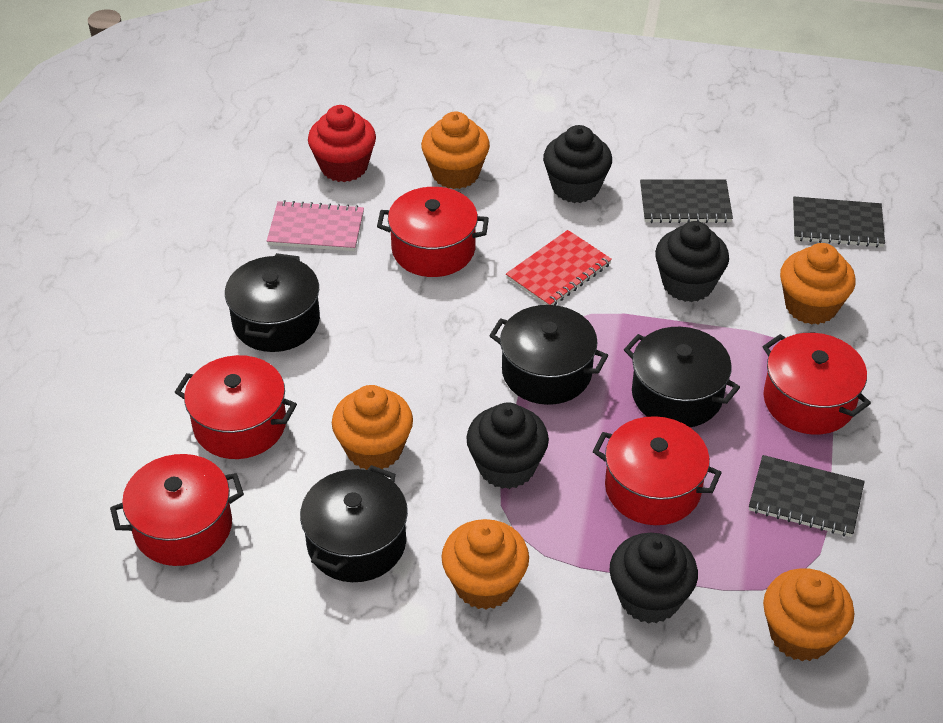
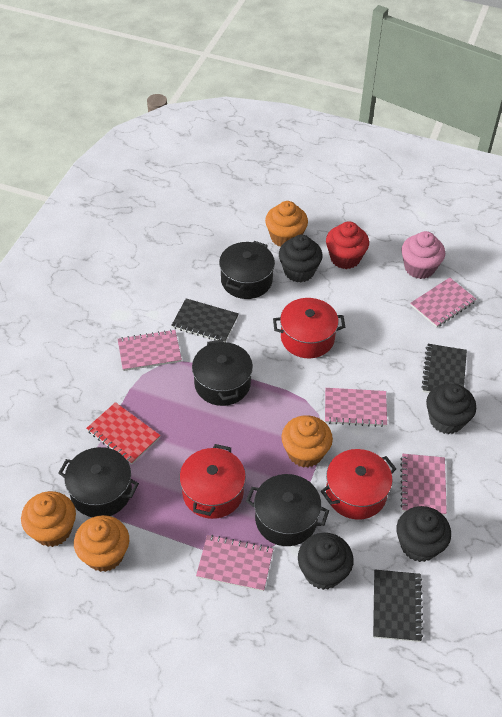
orange cupcake: [332,385,413,470] [421,112,490,189] [442,519,529,610] [763,568,854,661] [780,243,856,325] = 5 -> [21,491,76,547] [74,515,129,572] [265,201,308,247] [282,415,333,468] = 4
pink cupcake: none = 0 -> [401,231,445,279] = 1
pink notebook: [267,200,364,251] = 1 -> [118,329,182,371] [196,535,273,591] [325,388,387,427] [400,454,447,515] [410,277,476,328] = 5
red pot: [110,454,244,566] [175,355,297,459] [377,187,489,277] [593,416,722,525] [762,333,871,435] = 5 -> [180,444,246,519] [273,298,345,358] [321,449,396,520] = 3

